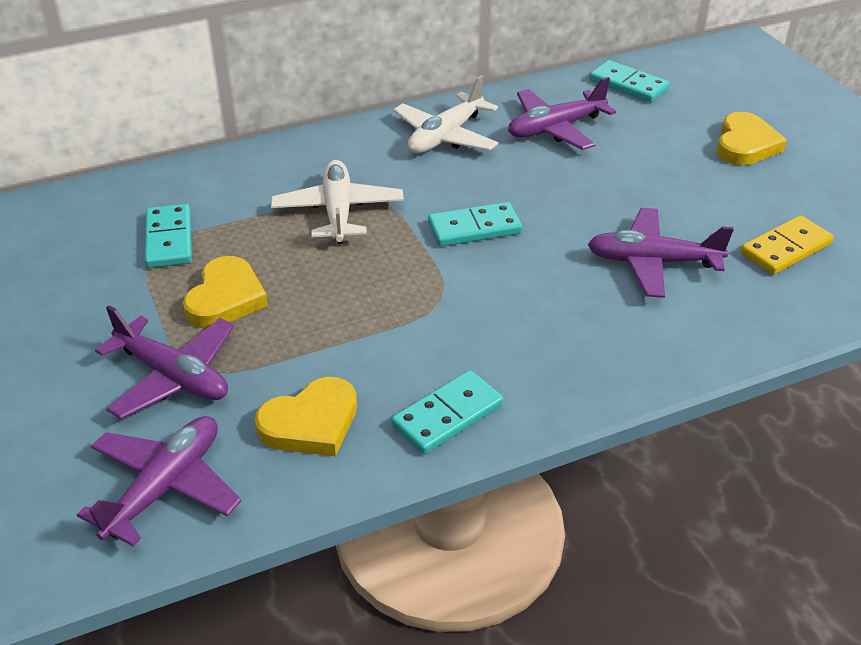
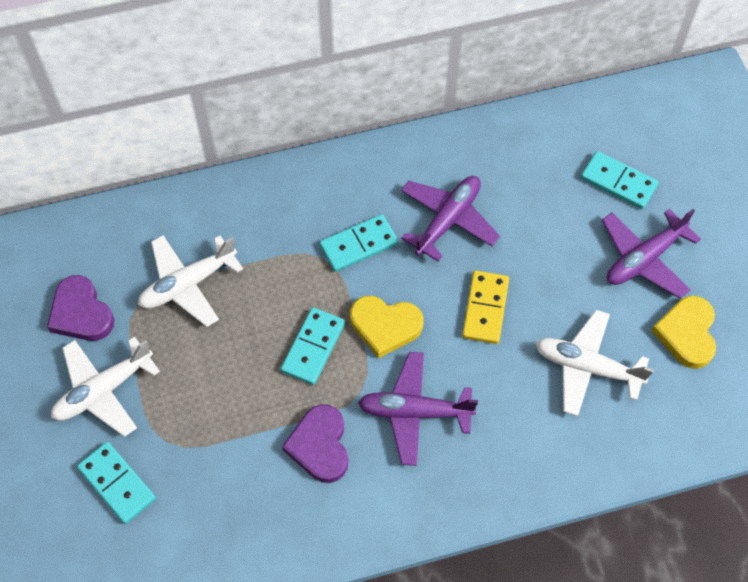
purple heart: none = 0 -> [47,275,114,341] [282,404,348,483] = 2
purple plane: [77,416,241,546] [95,305,234,419] [508,77,616,150] [588,208,734,298] = 4 -> [358,352,478,466] [401,176,500,261] [602,209,701,298] = 3
white plane: [271,160,404,244] [393,75,498,153] = 2 -> [51,337,160,437] [138,235,243,327] [535,310,654,416] = 3
yellow heart: [183,256,268,328] [255,377,357,456] [717,112,787,165] = 3 -> [350,296,423,359] [651,296,716,369] = 2

